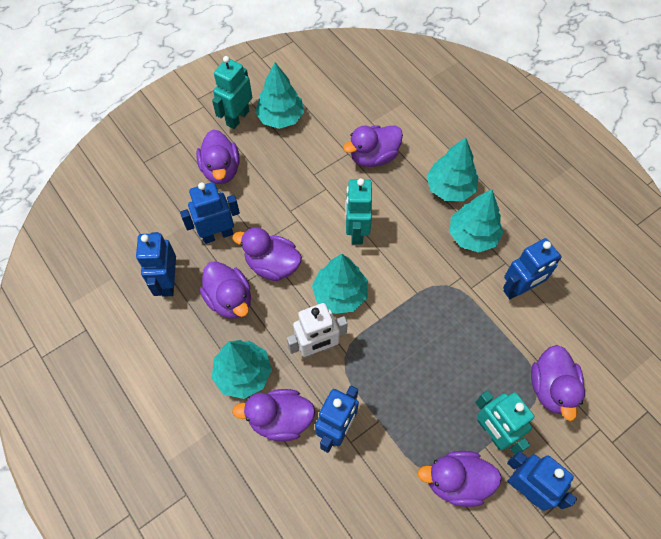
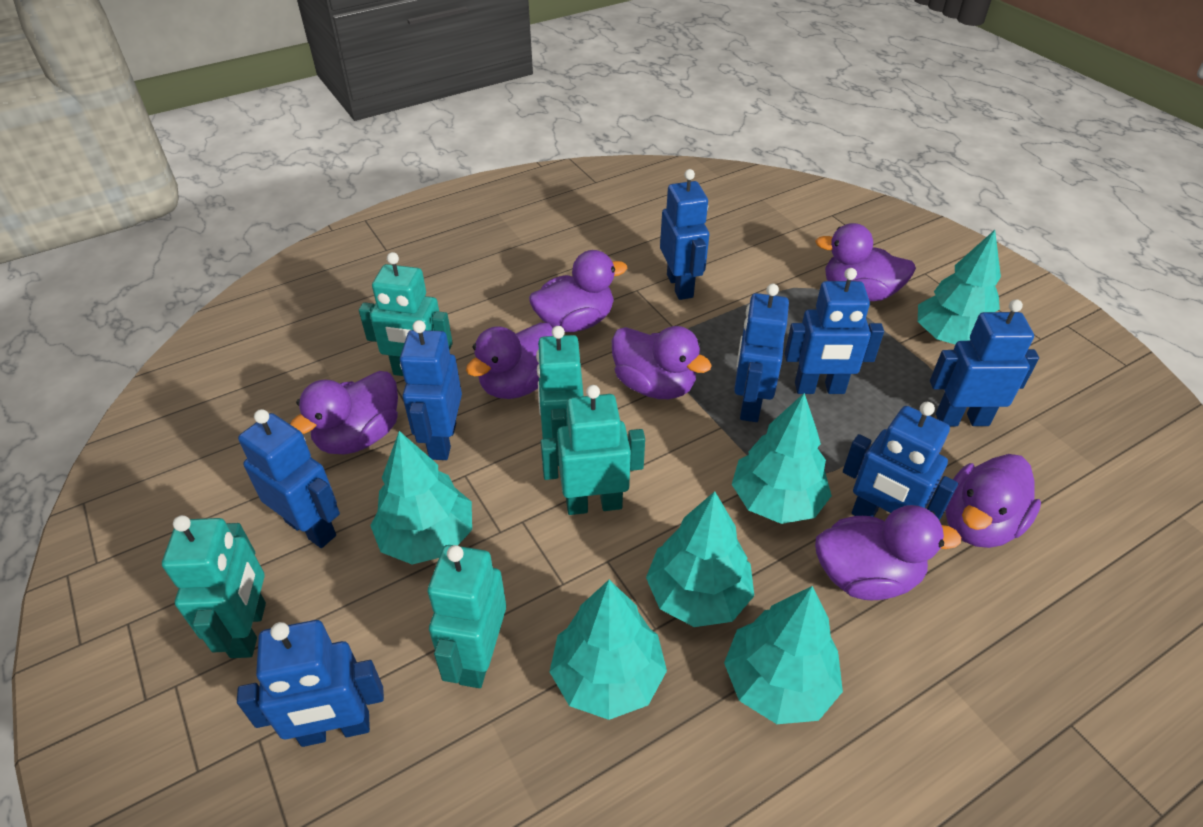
blue robot: [136,232,176,297] [180,182,240,244] [315,385,359,453] [503,238,562,299] [507,451,577,511] = 5 -> [237,620,384,747] [238,409,340,548] [400,320,462,460] [660,169,709,300] [734,284,789,422] [785,268,884,394] [843,402,958,520] [930,299,1039,426] = 8
turquoise robot: [212,56,252,129] [345,179,372,245] [475,390,534,455] = 3 -> [162,515,266,658] [359,252,453,376] [428,545,506,688] [536,326,584,466] [541,385,645,515] = 5
turquoise tree: [212,340,272,399] [255,62,304,129] [312,254,368,314] [427,137,478,201] [449,189,504,253] = 5 -> [370,431,472,564] [549,580,667,720] [646,491,754,627] [724,586,843,724] [732,393,832,524] [918,230,1001,345] = 6
white robot: [287,303,348,358] = 1 -> none = 0

